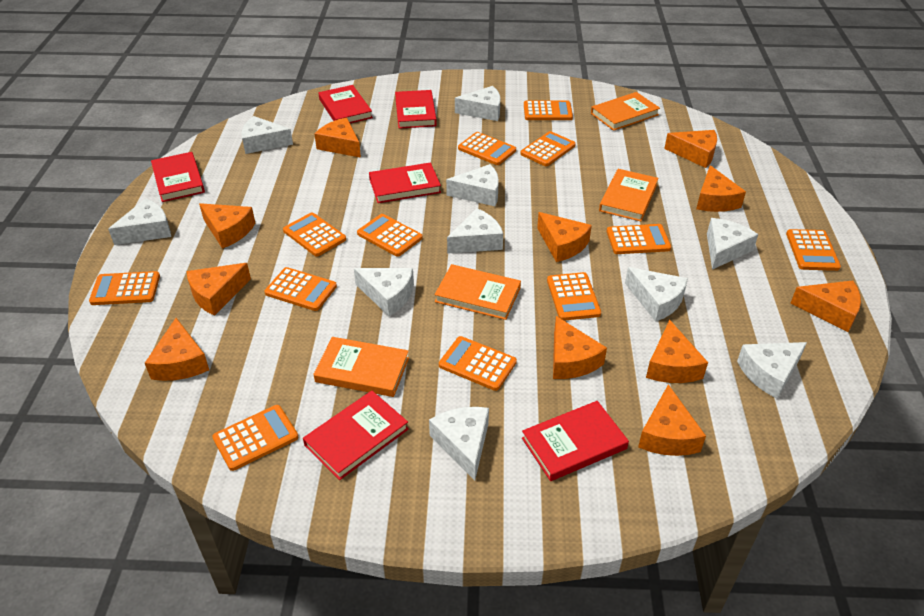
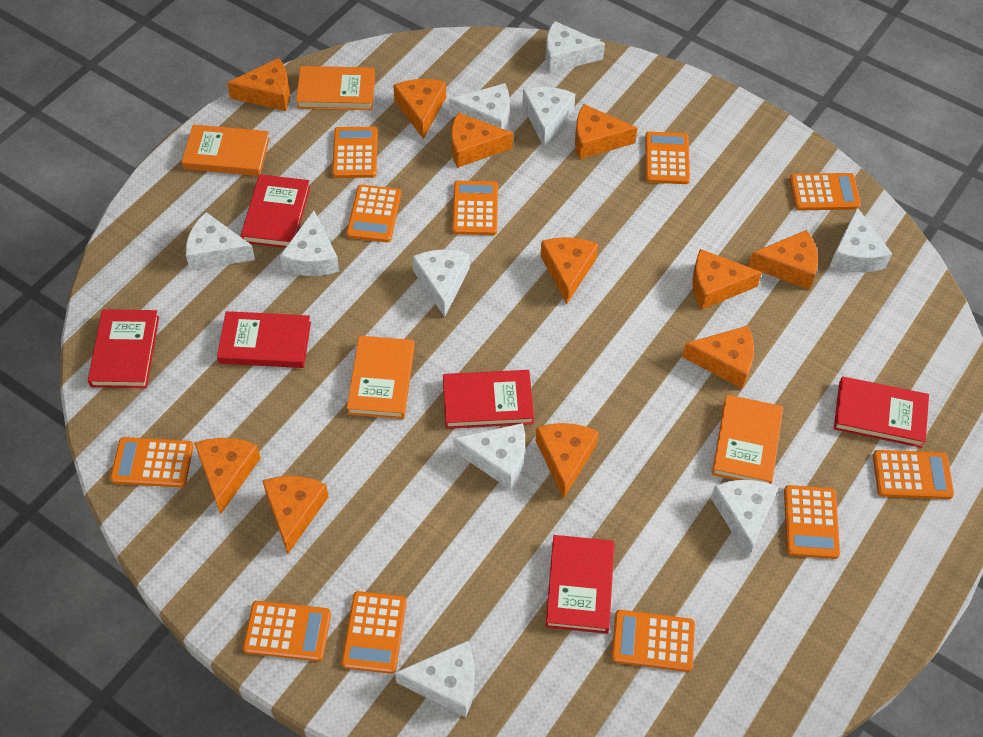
orange calculator: [89,271,160,305] [212,405,298,471] [264,267,337,311] [283,213,346,256] [357,214,423,257] [439,336,517,391] [458,132,516,165] [520,131,576,166] [524,100,573,120] [547,272,601,321] [607,224,671,254] [786,229,841,271] = 12 -> [110,437,193,488] [243,601,331,661] [332,127,378,178] [342,591,407,674] [346,185,401,242] [452,181,498,235] [611,610,695,672] [645,132,690,184] [784,485,840,559] [790,173,861,210] [873,450,954,499] = 11

